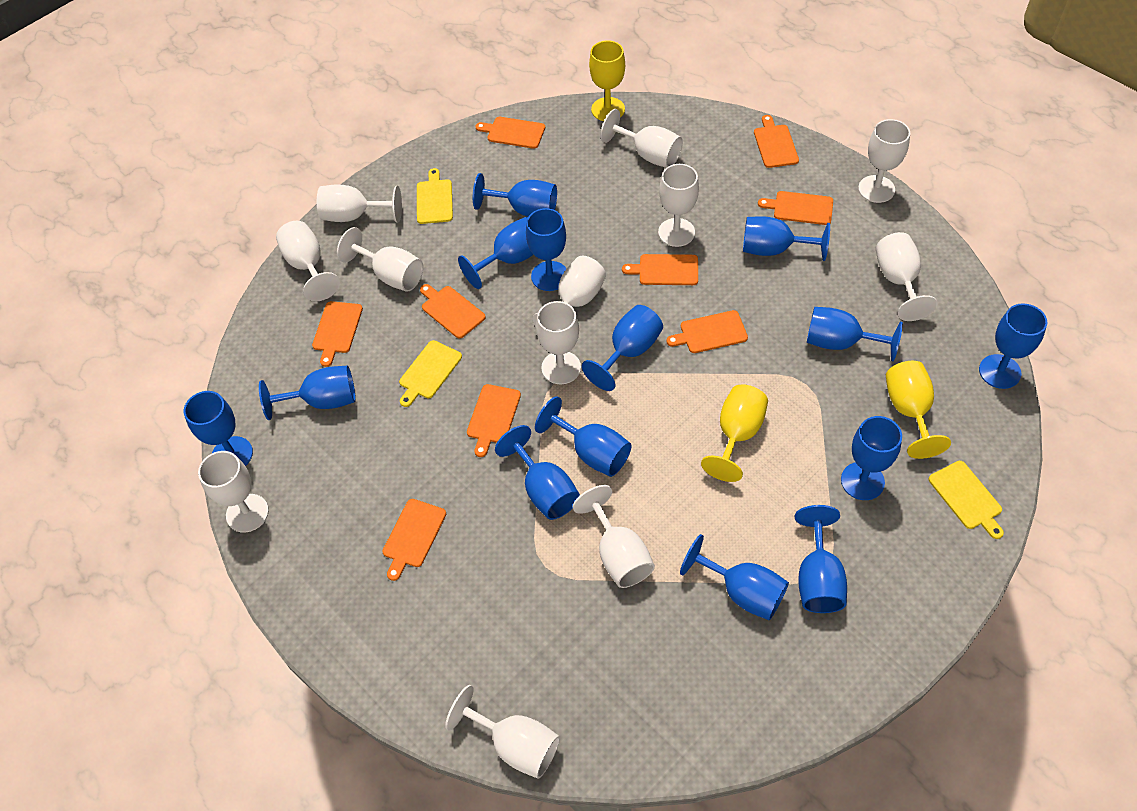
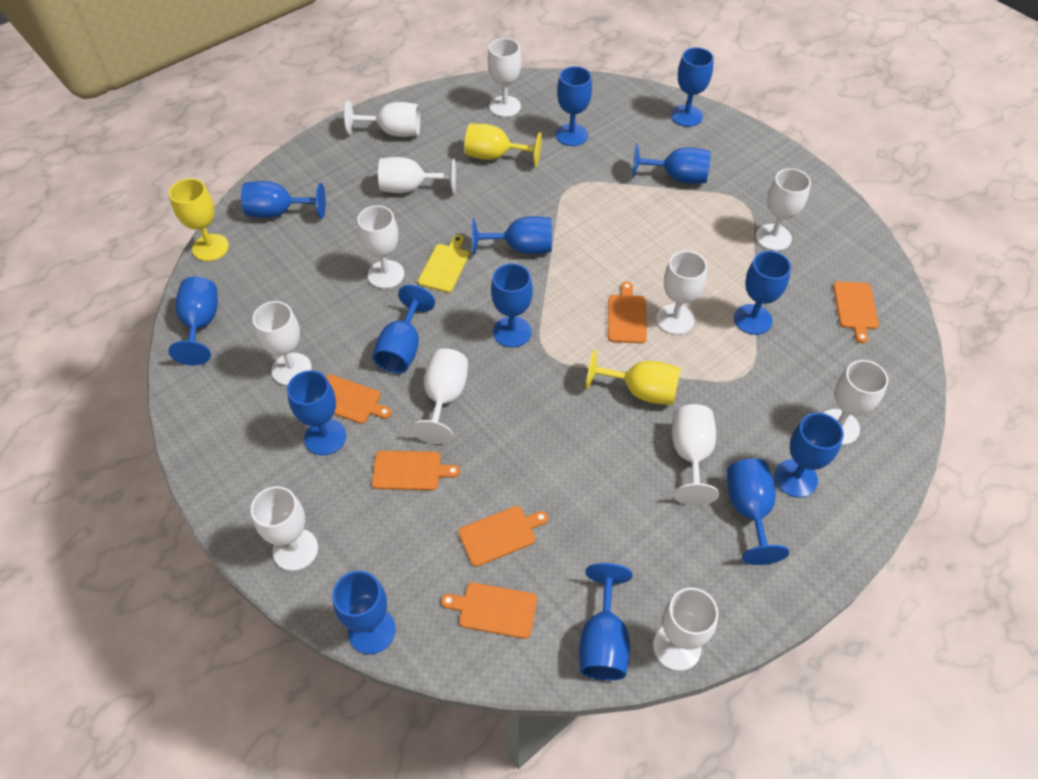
orange cutting board: [312,301,363,367] [382,499,446,581] [420,284,486,338] [467,384,521,457] [475,117,545,149] [622,254,698,285] [666,310,748,353] [754,115,799,168] [758,191,833,225] = 9 -> [326,374,392,424] [372,451,460,490] [441,583,537,639] [458,506,548,567] [608,282,647,344] [833,282,879,343] = 6
yellow cutting board: [399,340,462,407] [417,168,453,224] [929,461,1004,539] = 3 -> [418,235,469,292] = 1

